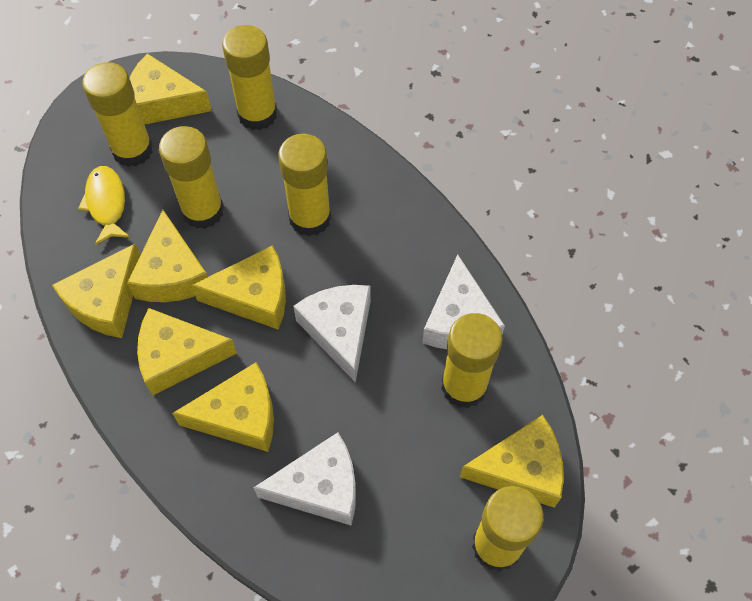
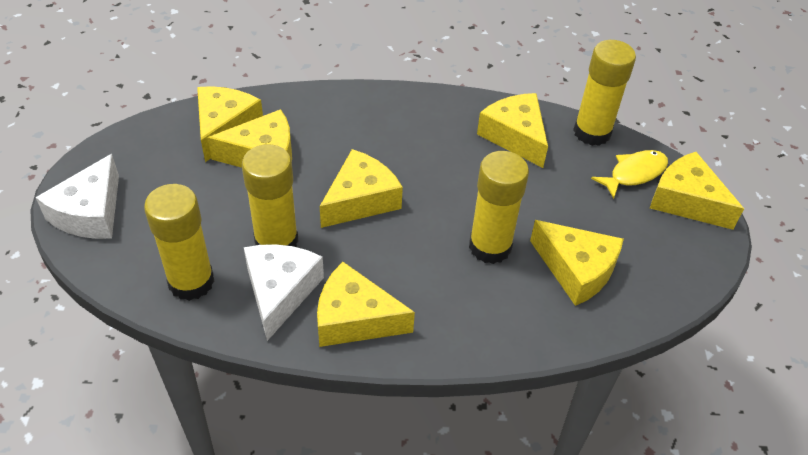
white cheese: [254,432,356,526] [293,285,371,383] [422,255,505,349] = 3 -> [36,154,119,239] [244,244,324,341] = 2
yellow glue stick: [82,62,153,167] [159,126,224,229] [222,25,277,130] [278,134,331,236] [441,313,503,408] [472,486,543,572] = 6 -> [144,184,215,301] [242,144,298,247] [469,151,529,264] [573,40,636,146] = 4

